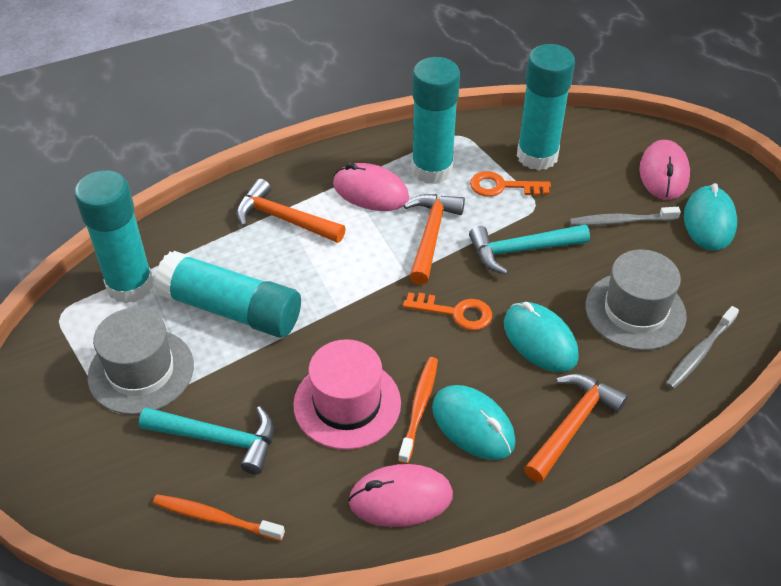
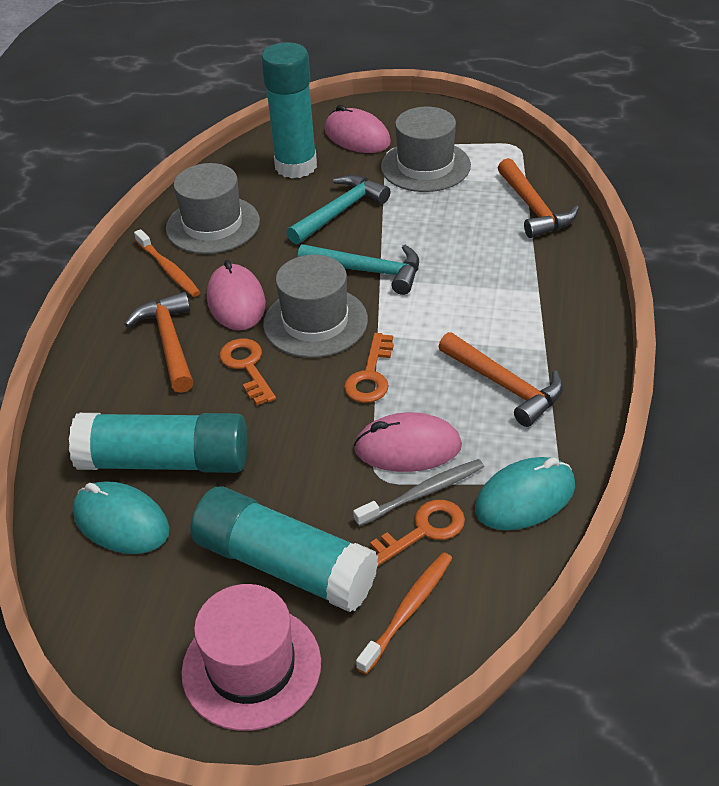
grey hat: [87,308,194,415] [586,249,687,350] = 2 -> [166,163,260,254] [263,255,368,358] [381,107,471,192] = 3
grey toothbrush: [570,207,681,226] [666,306,739,389] = 2 -> [353,459,484,526] = 1
orange key: [403,293,492,330] [470,171,551,197] = 2 -> [220,339,276,405] [344,333,394,403] [366,500,465,567] = 3
turquoise glue stick: [75,170,154,304] [154,251,301,338] [411,57,460,184] [517,44,575,170] = 4 -> [69,413,248,473] [191,486,378,612] [261,42,317,178] = 3
turquoise mouse: [432,385,516,460] [504,302,579,372] [684,183,737,251] = 3 -> [72,481,170,554] [475,457,575,530] = 2

